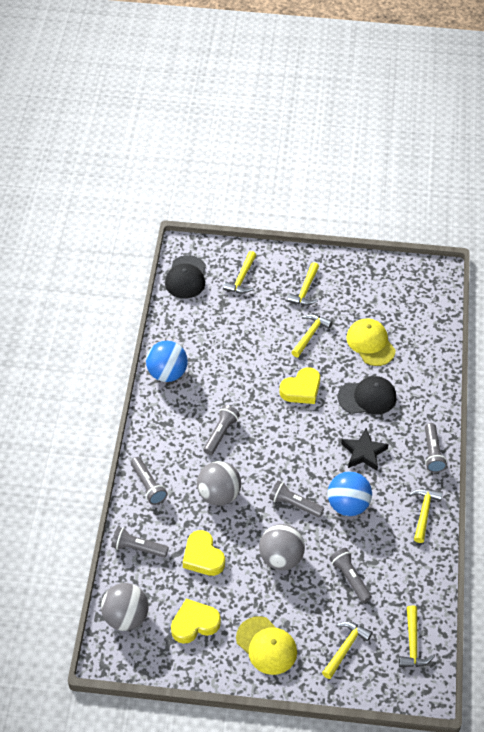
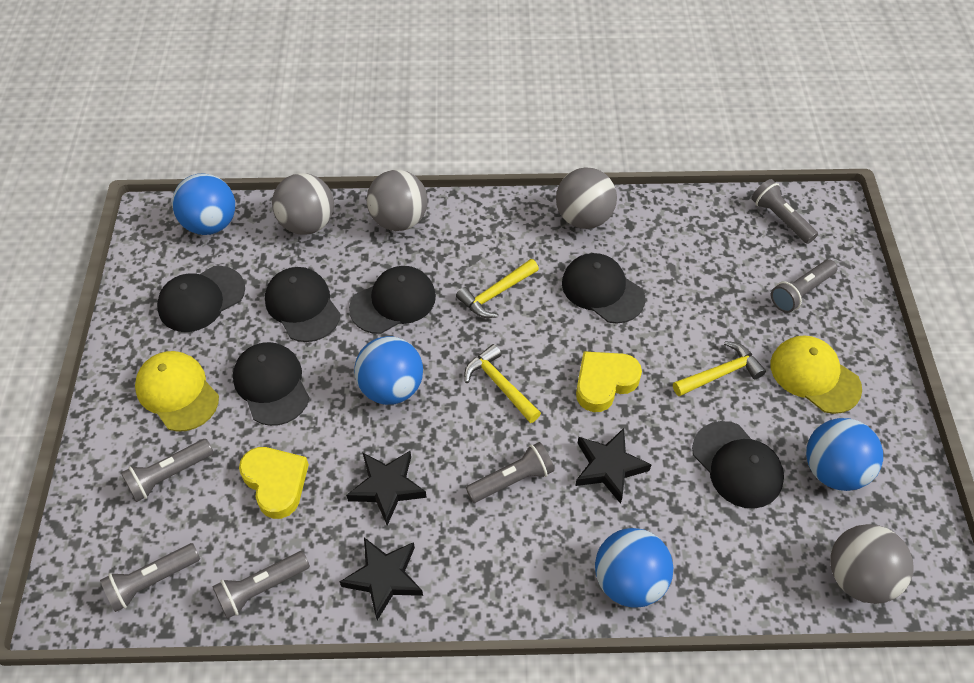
black cap: [165,255,206,299] [338,376,396,415] = 2 -> [157,266,245,332] [233,342,309,426] [265,267,340,342] [349,266,436,334] [562,253,645,324] [692,421,784,509] = 6
black star: [341,428,389,471] = 1 -> [340,537,423,620] [346,451,427,526] [575,428,652,504] = 3
blue ball: [146,341,188,382] [328,471,372,516] = 2 -> [172,174,235,235] [354,336,423,405] [595,528,673,608] [806,418,883,491] = 4
grey ball: [101,583,148,631] [197,461,241,506] [259,524,305,570] = 3 -> [272,173,334,235] [367,170,428,231] [556,168,617,229] [830,524,914,604] = 4
yellow hammer: [223,251,256,294] [287,262,319,305] [291,314,333,357] [322,621,372,679] [399,605,434,667] [409,489,443,543] = 6 -> [456,259,539,318] [464,344,541,423] [673,341,766,396] = 3
yellow heart: [171,599,221,644] [183,530,225,576] [279,367,320,404] = 3 -> [239,447,309,519] [576,351,642,412] = 2

